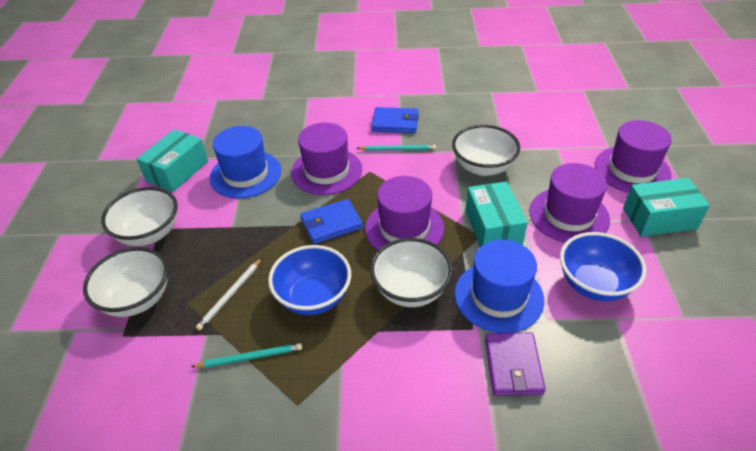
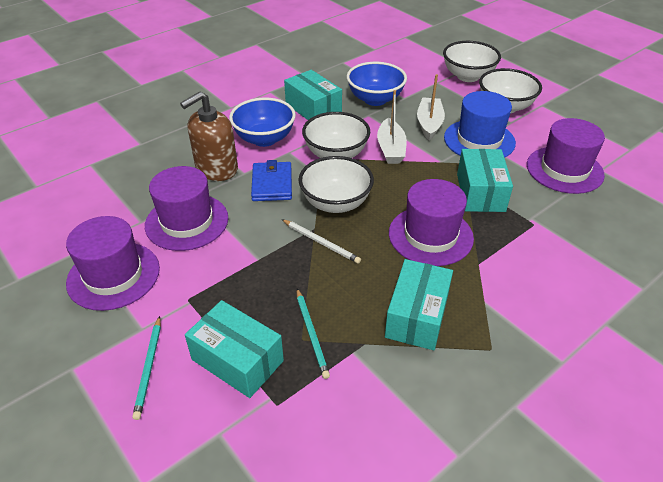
blue hat: [210,126,281,198] [455,240,544,333] = 2 -> [444,91,516,158] = 1
blue wallet: [300,199,363,244] [372,107,419,133] = 2 -> [251,160,292,201] = 1
brown soap dispenser: none = 0 -> [180,91,238,181] = 1
purple wallet: [485,333,546,396] = 1 -> none = 0
turquoise box: [137,129,208,192] [466,182,527,247] [623,178,710,237] = 3 -> [185,300,284,398] [284,70,342,120] [385,259,453,350] [457,149,513,212] = 4
white boat: none = 0 -> [377,90,407,164] [417,74,445,140] = 2

